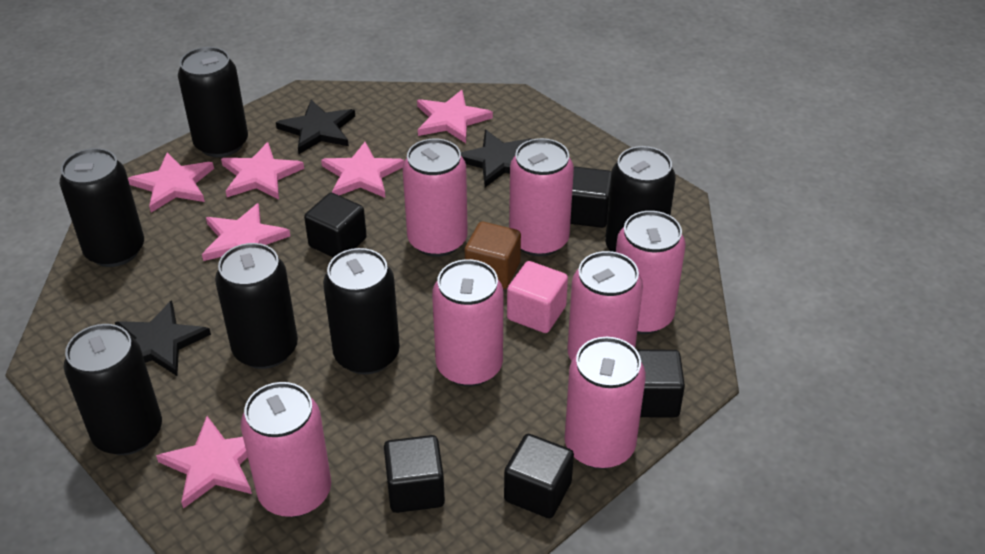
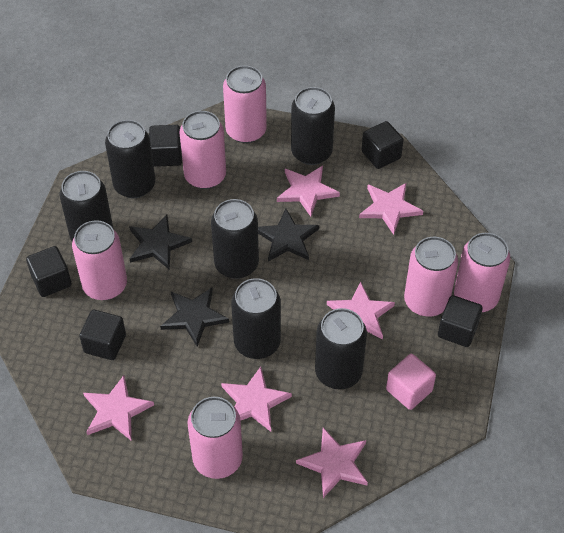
brown cube: [465,222,521,289] = 1 -> none = 0
pink can: [241,382,331,517] [403,139,468,257] [432,259,504,386] [509,138,574,256] [565,337,646,469] [568,251,643,361] [616,211,686,334] = 7 -> [72,220,127,300] [179,111,226,189] [188,397,243,479] [223,66,267,143] [404,237,458,317] [454,233,510,312] = 6

